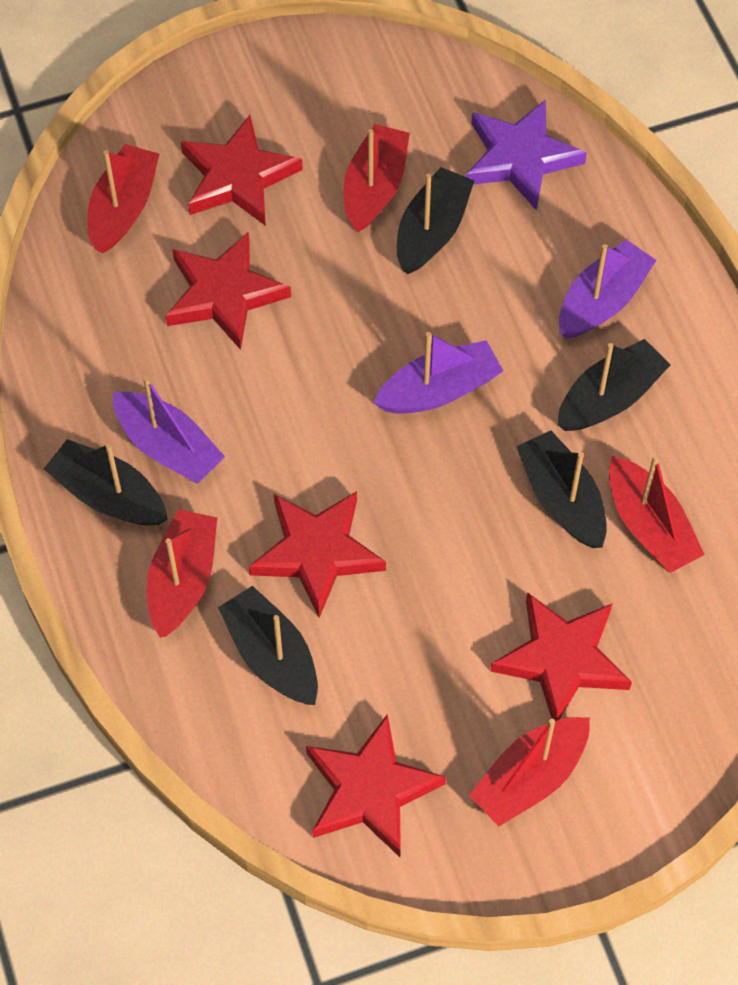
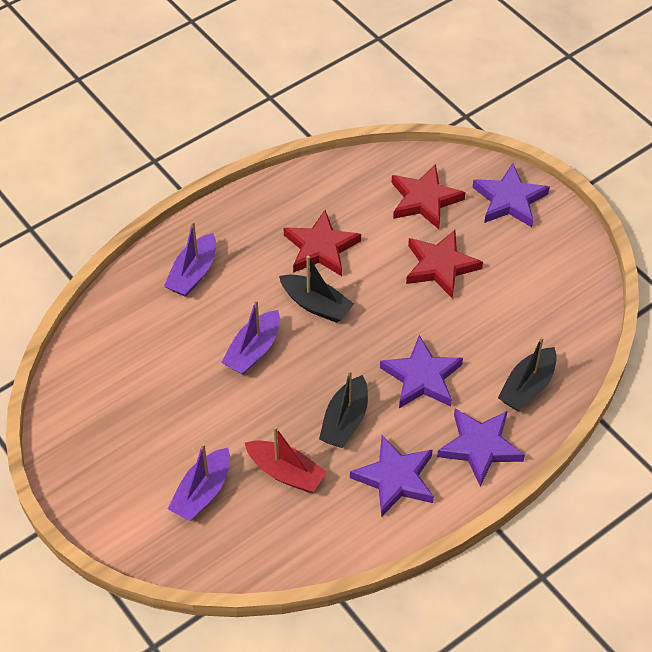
black boat: [44,439,168,526] [218,586,318,705] [397,167,474,274] [516,430,607,548] [558,339,671,431] = 5 -> [279,255,354,323] [319,370,368,448] [498,337,557,411] = 3
purple star: [466,99,587,211] = 1 -> [350,435,434,517] [380,335,463,408] [437,408,525,486] [472,163,550,227] = 4
red boat: [87,144,159,253] [147,509,217,638] [343,124,410,232] [469,717,590,826] [609,455,705,573] = 5 -> [245,426,327,493] = 1
red star: [166,232,291,350] [181,115,303,226] [249,491,386,618] [306,714,446,857] [490,592,632,721] = 5 -> [284,210,361,276] [391,164,466,229] [406,230,483,299] = 3

